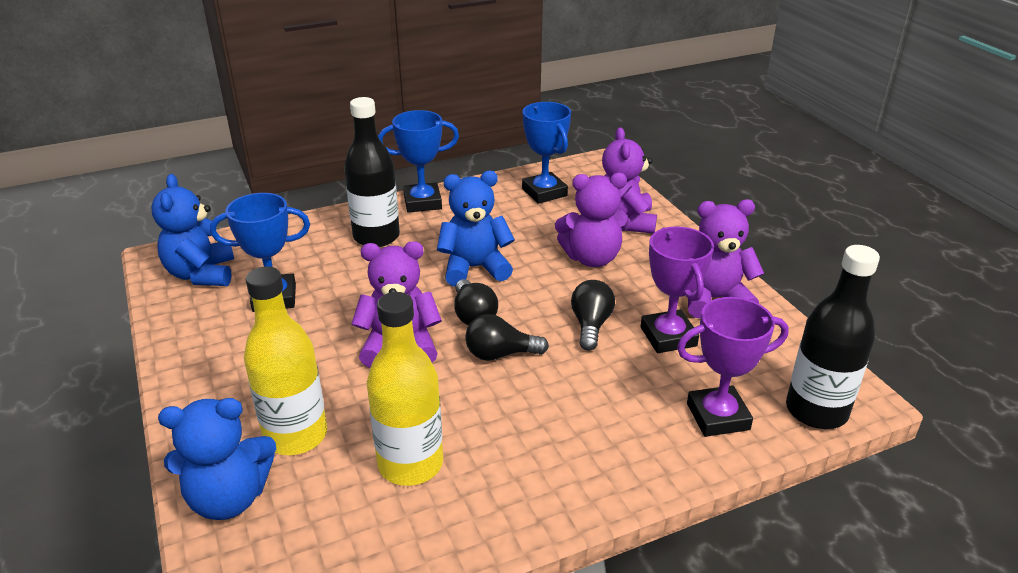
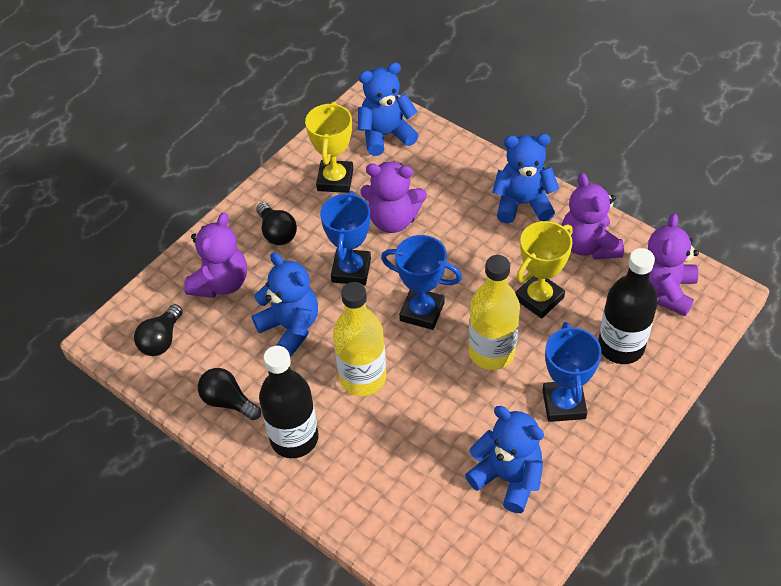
blue teddy bear: [152,174,234,286] [158,398,276,520] [437,171,515,287] = 3 -> [252,252,318,357] [358,62,419,156] [465,406,544,513] [492,134,559,223] = 4
purple trophy: [641,226,714,353] [677,297,789,437] = 2 -> none = 0
yellow trophy: none = 0 -> [305,102,353,193] [515,221,573,318] = 2

